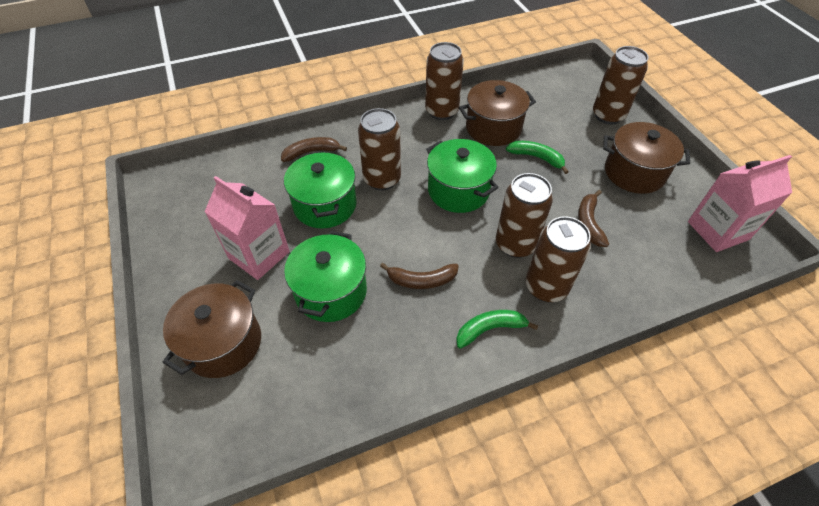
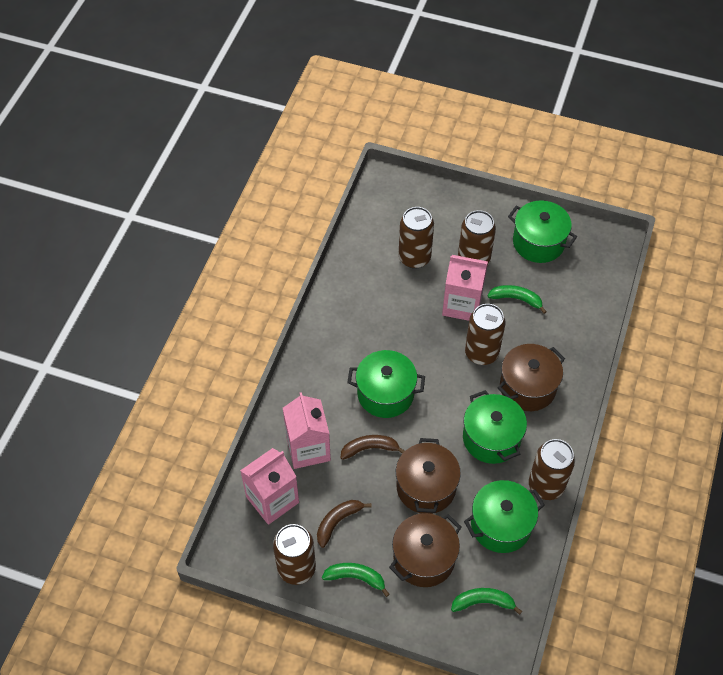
brown banana: [281,137,347,162] [380,263,459,289] [578,190,609,247] = 3 -> [317,500,372,548] [341,435,405,460] = 2
green banana: [456,310,538,349] [506,141,569,174] = 2 -> [322,563,390,597] [451,588,522,615] [488,285,547,314] = 3
green pot: [284,151,357,228] [284,231,367,322] [426,139,499,213] = 3 -> [347,350,425,418] [463,390,527,464] [464,480,545,553] [508,200,577,263] = 4
pink carton: [205,176,290,280] [688,155,792,252] = 2 -> [240,448,299,525] [283,392,331,469] [442,255,488,321] = 3

